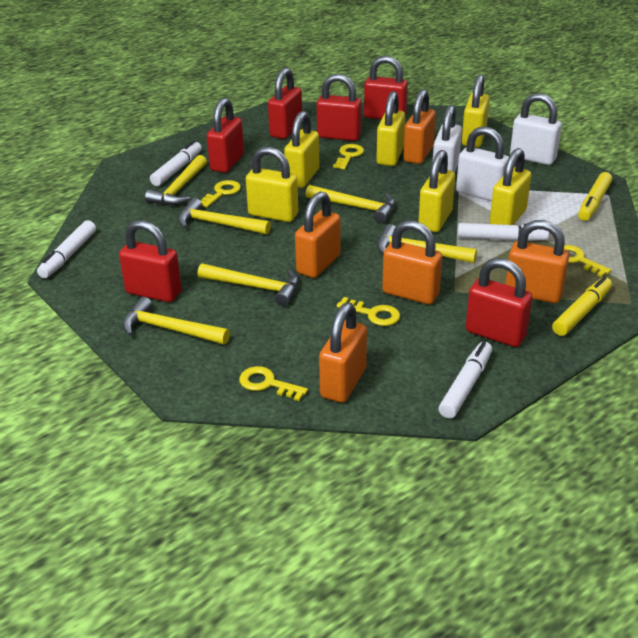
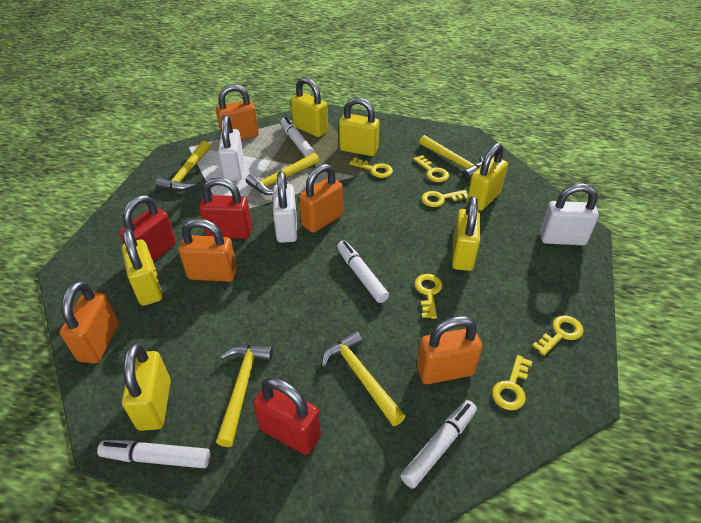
red padlock: [119,220,182,302] [207,98,244,173] [268,68,302,139] [317,74,362,141] [364,56,408,119] [466,258,532,347] = 6 -> [119,195,176,262] [199,177,252,239] [253,377,321,455] = 3
yellow hammer: [122,297,230,344] [145,155,207,205] [178,198,271,235] [198,263,299,306] [306,185,395,223] [377,224,477,263] = 6 -> [155,141,210,191] [216,345,273,447] [246,153,319,195] [321,330,406,426] [419,135,484,180] = 5
yellow key: [200,180,241,208] [239,366,308,401] [333,144,364,170] [337,297,400,326] [564,245,611,277] = 5 -> [349,157,393,178] [414,155,449,182] [414,274,442,319] [421,190,468,207] [492,355,532,410] [532,316,584,356] = 6
yellow marker: [552,276,612,336] [578,172,612,221] = 2 -> none = 0

